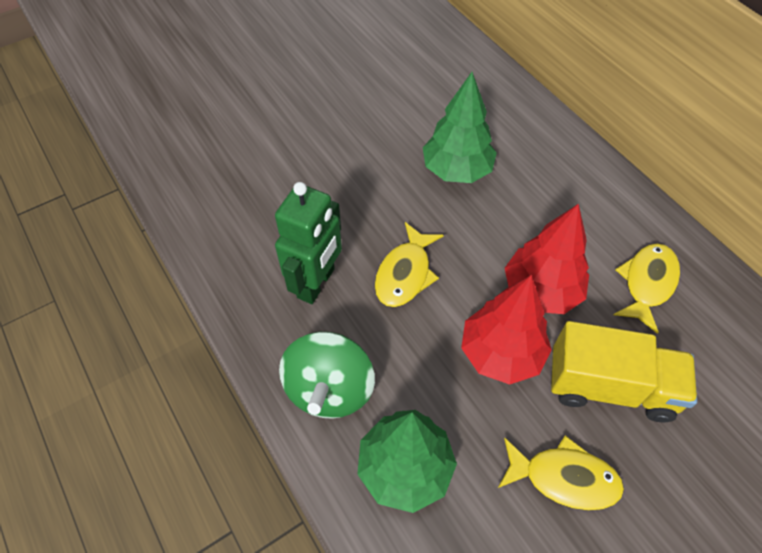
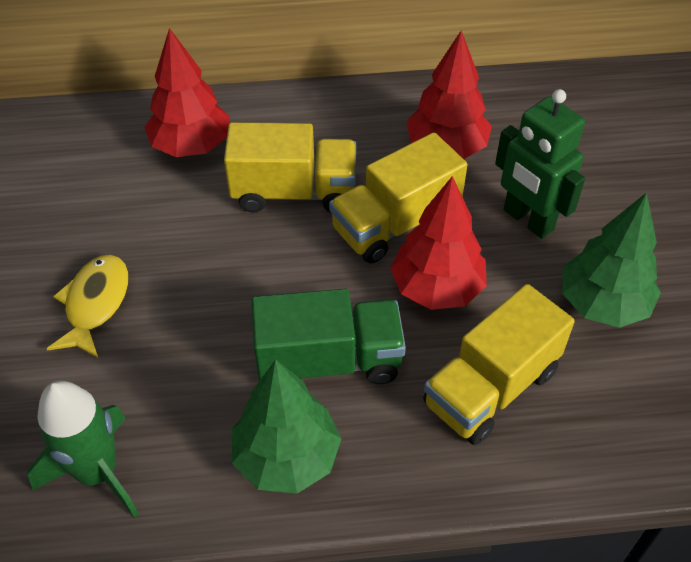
green rocket: none = 0 -> [27,381,139,518] = 1
green spinning top: [279,332,375,419] = 1 -> none = 0
green truck: none = 0 -> [251,289,406,384] = 1
red tree: [461,275,552,385] [505,204,589,314] = 2 -> [145,28,230,157] [390,176,487,310] [406,30,492,159] = 3
yellow fish: [375,222,444,307] [498,435,624,510] [614,244,680,334] = 3 -> [47,255,128,358] = 1
yellow truck: [551,321,697,422] = 1 -> [224,122,356,213] [329,132,467,264] [423,284,575,445] = 3

